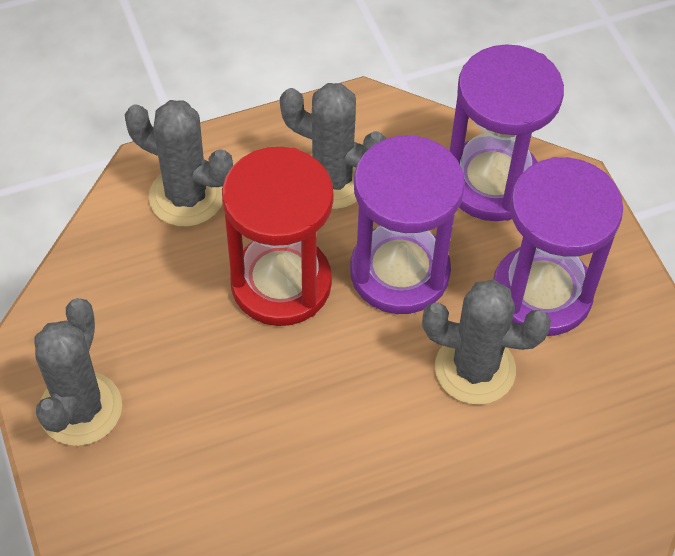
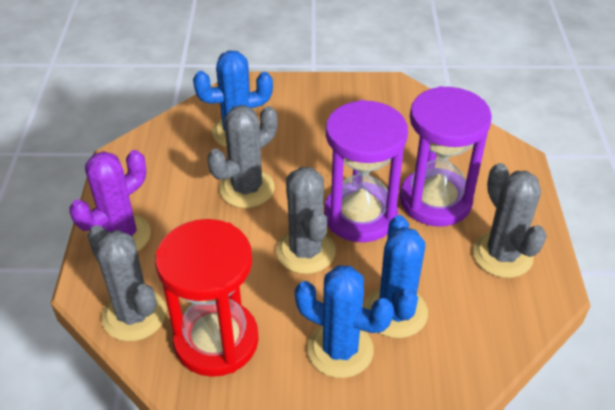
blue cactus: none = 0 -> [193,50,273,147] [295,265,394,378] [364,215,428,338] = 3
purple cactus: none = 0 -> [70,150,151,252] = 1
purple hourglass: [350,135,465,314] [450,44,564,221] [493,157,623,336] = 3 -> [324,100,408,242] [400,86,492,227] = 2

